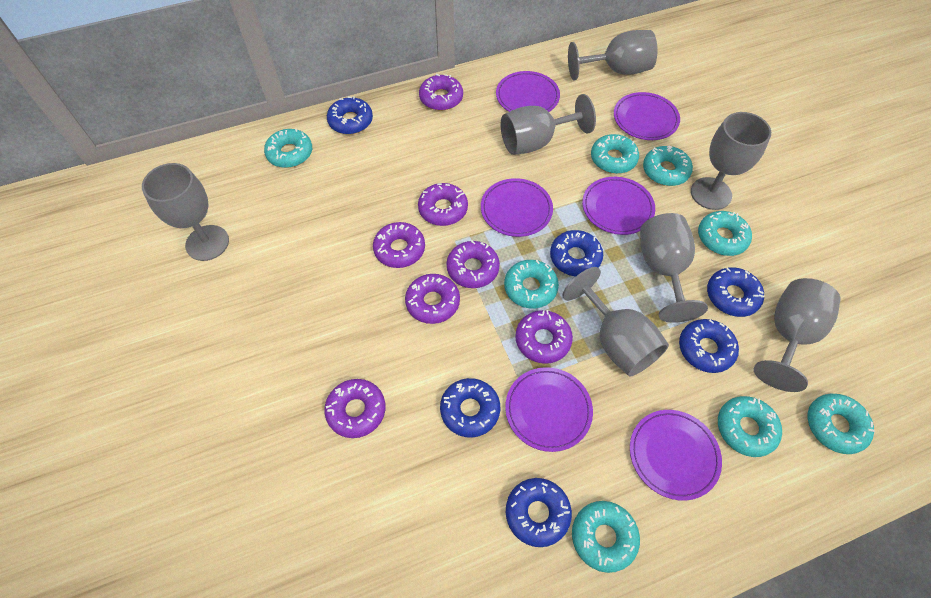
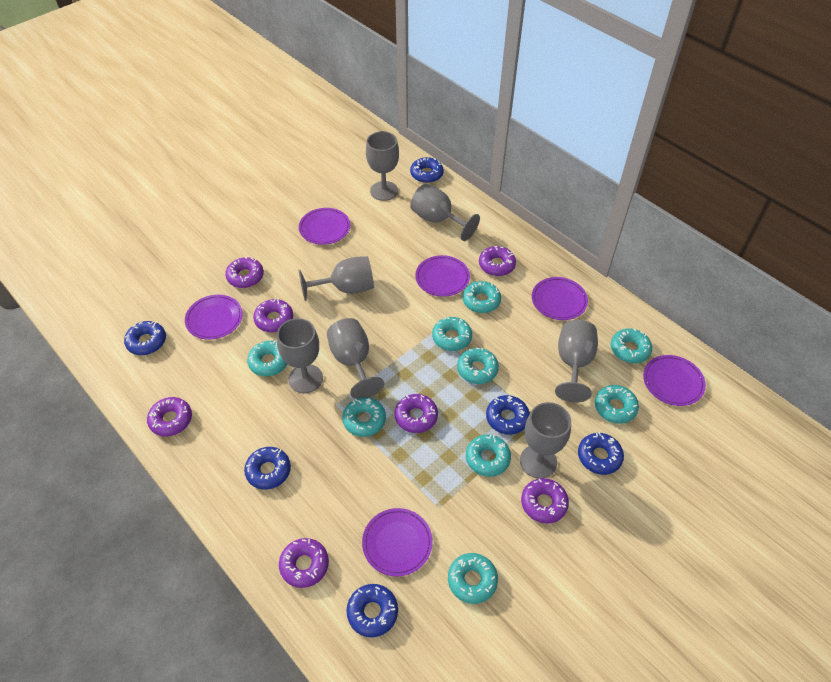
turquoise donut: [264,129,312,168] [504,260,559,308] [572,501,640,573] [591,134,639,174] [643,145,693,186] [698,211,752,256] [718,396,782,457] [808,394,874,454] = 8 -> [247,341,287,376] [342,397,386,437] [432,316,472,351] [448,553,498,604] [457,348,499,384] [463,281,501,313] [466,434,511,477] [595,385,639,424] [611,328,652,363] = 9

